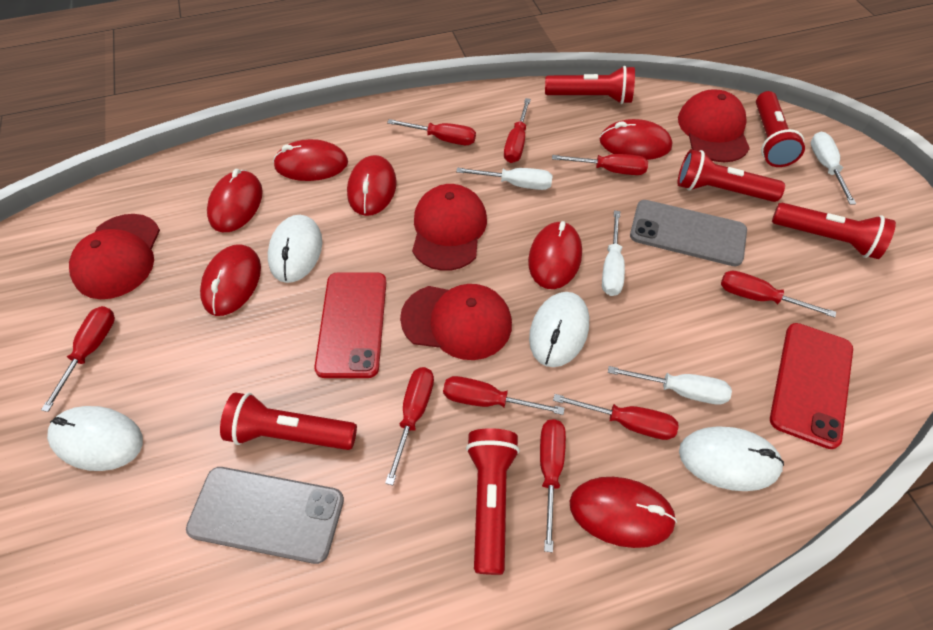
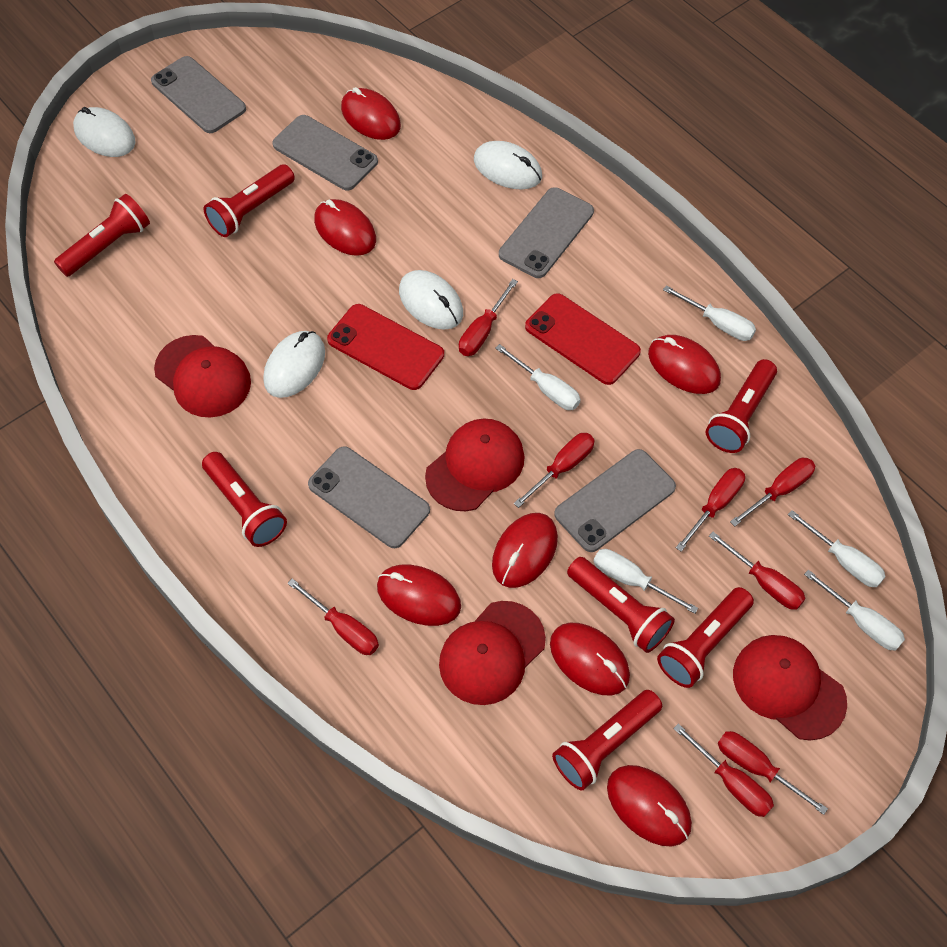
grey phone: [186,467,344,564] [630,200,747,266] = 2 -> [151,56,246,133] [272,115,378,191] [308,446,430,548] [499,187,594,278] [554,449,676,552] = 5
red flashlight: [220,392,357,450] [466,428,520,575] [545,66,635,104] [677,149,785,202] [756,91,805,167] [772,203,896,259] = 6 -> [54,194,150,277] [202,452,287,547] [204,164,295,237] [552,690,662,791] [567,557,675,653] [657,587,754,688] [706,359,777,453] = 7
red screwdriver: [41,306,115,412] [385,367,434,485] [387,119,476,145] [443,376,565,415] [504,98,531,163] [540,419,566,552] [552,154,648,175] [553,394,679,440] [721,271,836,318] = 9 -> [287,578,379,655] [459,279,518,356] [514,433,595,508] [673,723,774,817] [676,468,745,552] [709,532,806,610] [718,731,828,815] [730,458,815,526] = 8
white screwdriver: [456,168,553,190] [602,210,625,296] [608,366,732,405] [810,132,856,205] = 4 -> [495,344,581,410] [593,549,698,614] [663,286,756,341] [788,510,886,587] [804,570,905,651] = 5

